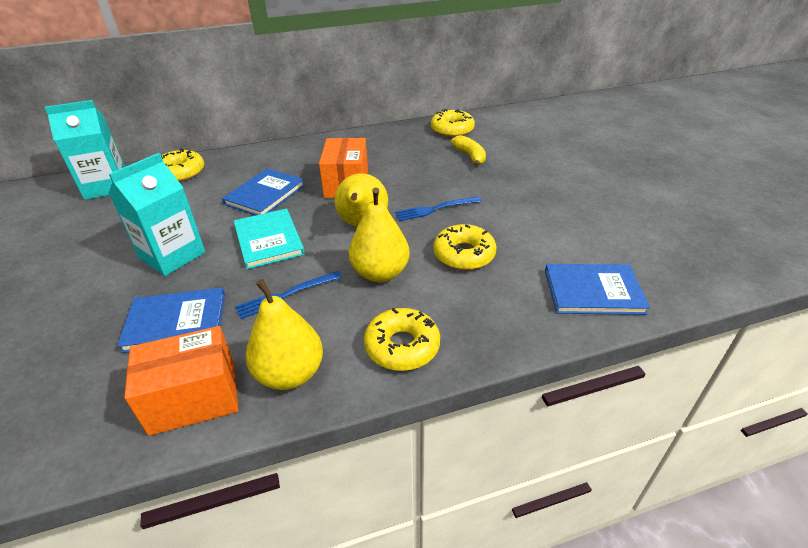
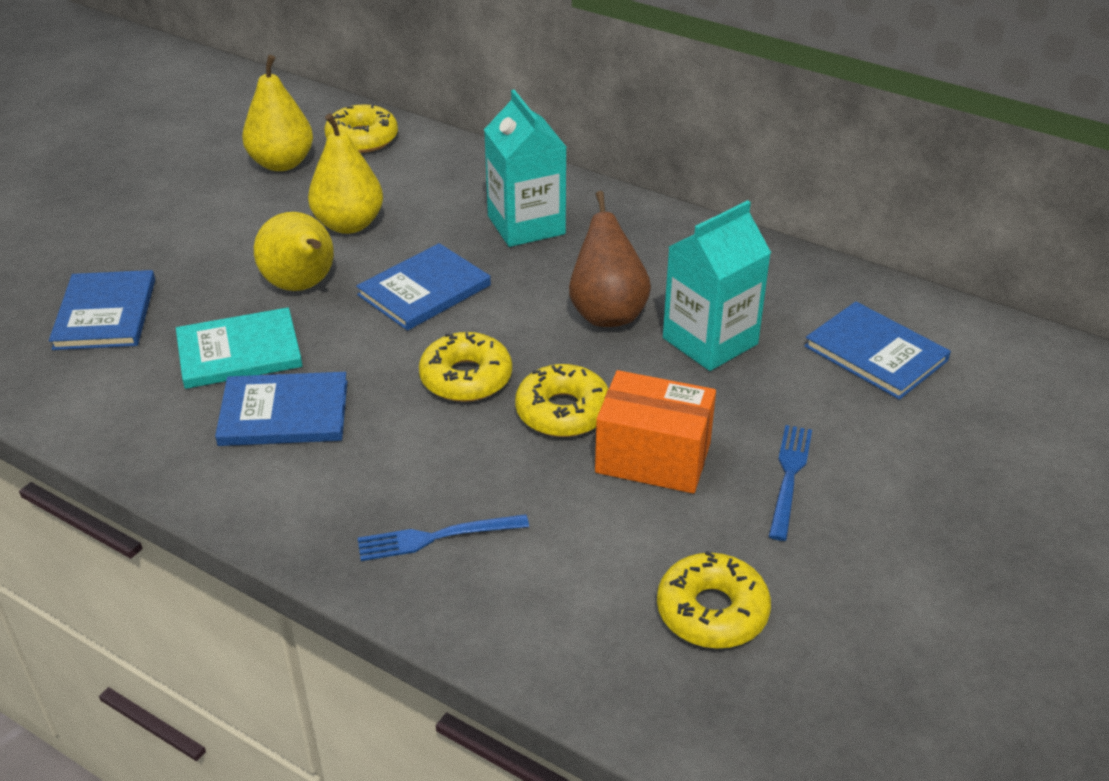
blue book: [117,288,225,353] [222,168,305,215] [545,264,650,315] = 3 -> [49,270,155,350] [215,372,347,446] [356,243,491,331] [804,301,951,400] = 4
brown pear: none = 0 -> [569,191,651,327] = 1
orange box: [124,326,238,436] [319,138,368,198] = 2 -> [595,370,716,494] = 1
yellow banana: [451,135,486,167] = 1 -> none = 0

